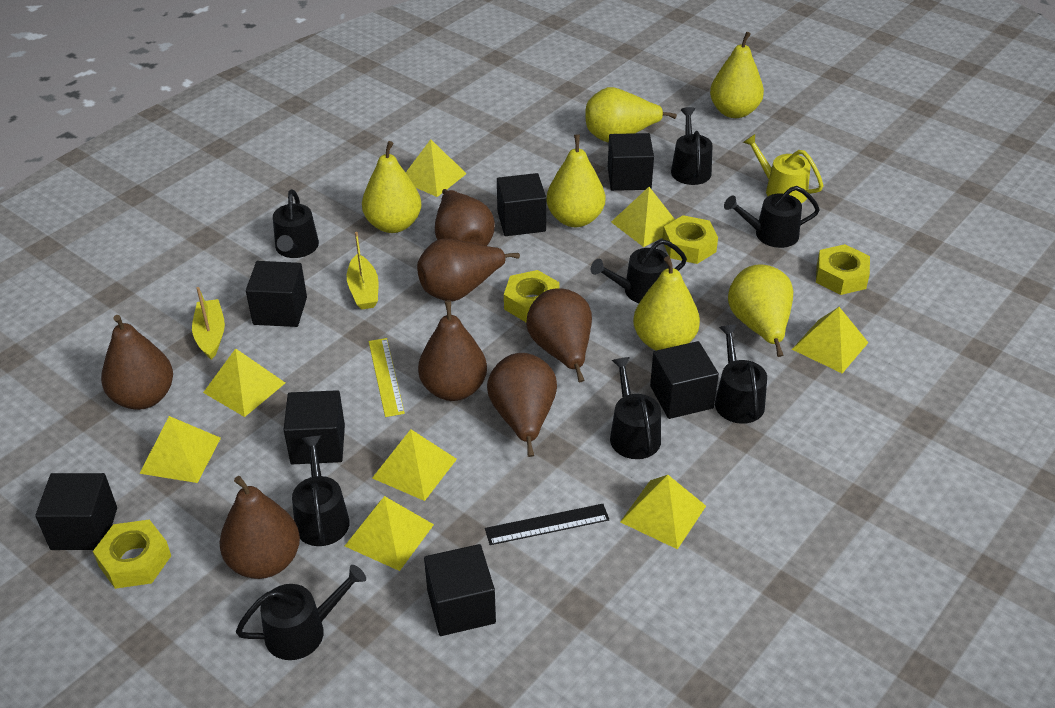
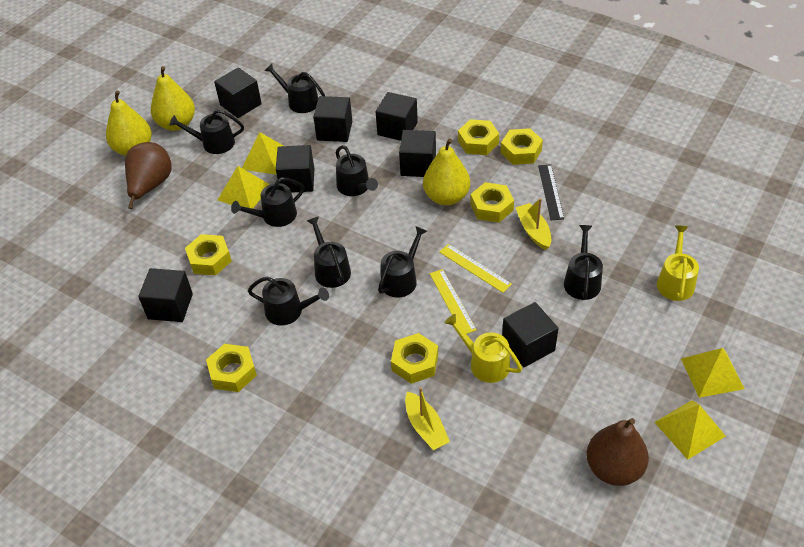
brown pear: [101,315,173,410] [219,476,300,579] [417,239,520,301] [418,300,487,401] [435,189,495,246] [487,353,557,457] [526,288,592,382] = 7 -> [125,142,172,209] [587,418,649,486] = 2
yellow nut: [93,519,171,589] [504,270,559,322] [663,215,718,264] [816,244,870,295] = 4 -> [185,234,232,275] [206,344,257,392] [391,333,438,384] [458,119,499,155] [470,182,514,223] [501,128,543,165] = 6
yellow pear: [362,141,421,233] [546,135,605,227] [585,87,677,143] [633,256,700,351] [710,32,764,118] [728,264,793,357] = 6 -> [106,91,152,156] [151,66,195,131] [423,139,470,206] = 3
yellow pyramid: [139,416,221,483] [203,348,285,417] [345,496,434,571] [372,429,457,501] [406,139,467,197] [611,187,675,247] [620,475,706,549] [792,307,869,373] = 8 -> [218,166,270,209] [242,132,284,175] [654,400,726,460] [681,348,745,398] = 4
yellow ruler: [369,338,405,417] = 1 -> [430,269,477,334] [439,244,512,293] = 2
yellow watering can: [743,134,823,203] = 1 -> [445,314,522,383] [657,225,699,301] = 2

